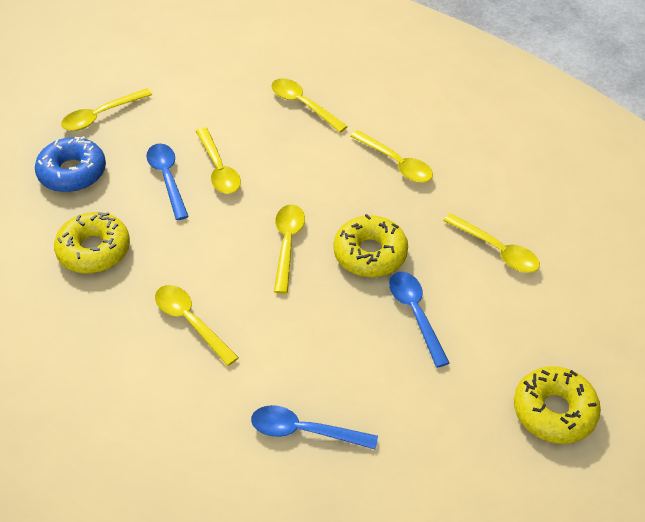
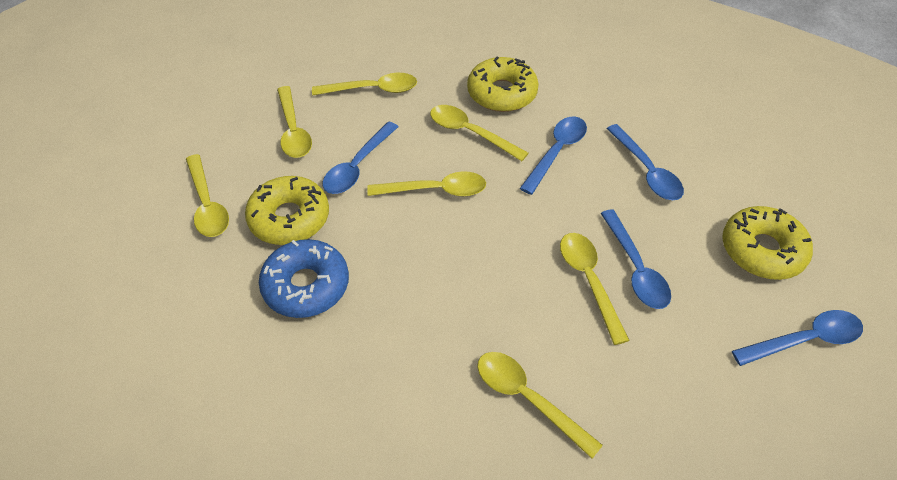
blue spoon: [146,143,189,220] [251,405,378,449] [389,272,449,368] = 3 -> [323,122,398,194] [520,117,587,195] [600,210,671,309] [607,124,684,200] [732,310,863,366] = 5

